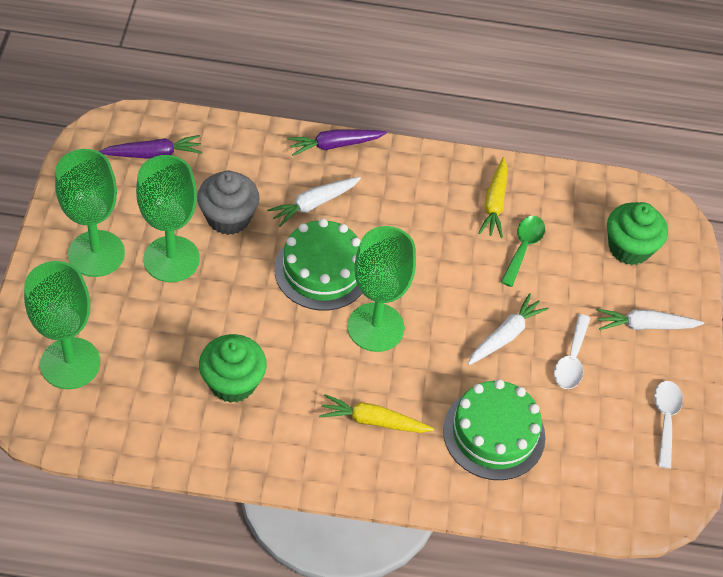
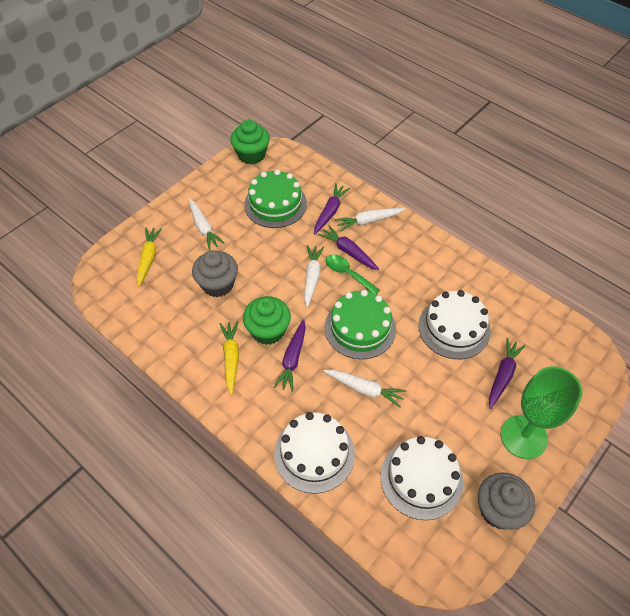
green goblet: [24,261,100,389] [55,149,125,277] [136,155,200,282] [347,226,416,352] = 4 -> [501,366,582,459] = 1
grey cupcake: [197,171,260,235] = 1 -> [192,250,238,297] [478,472,535,530] = 2
purple carrot: [98,135,202,159] [287,129,387,156] = 2 -> [274,319,306,392] [314,184,350,235] [318,225,379,270] [489,338,525,409] = 4
white cake: none = 0 -> [274,412,355,494] [380,436,463,520] [418,290,491,359] = 3
white carrot: [267,177,361,227] [468,293,549,365] [597,309,704,330] = 3 -> [188,199,225,250] [304,245,324,307] [323,370,406,408] [335,208,405,232] = 4
white spoon: [554,314,590,389] [654,381,683,469] = 2 -> none = 0

